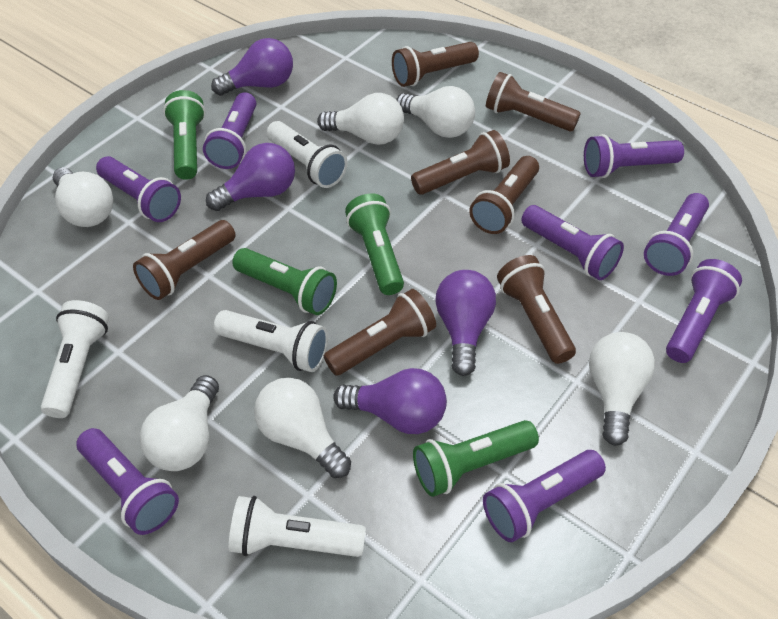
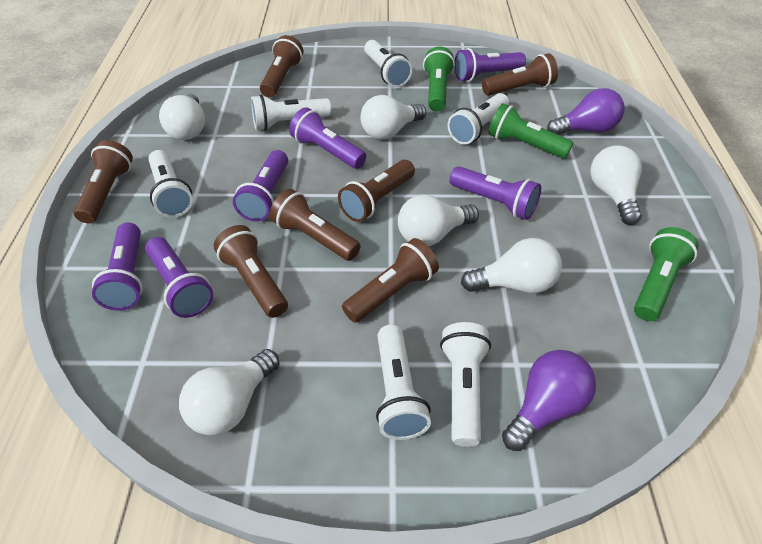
green flashlight: [163,90,206,180] [232,248,337,315] [345,193,404,295] [413,420,539,497] = 4 -> [423,47,455,112] [488,103,573,159] [634,227,698,321] = 3
purple flashlight: [76,428,179,535] [96,156,181,222] [203,92,256,169] [483,450,606,542] [521,205,624,280] [584,134,684,178] [644,193,709,276] [666,259,742,363] = 8 -> [92,222,143,311] [145,237,213,318] [233,150,288,222] [289,107,366,169] [449,166,541,220] [454,48,526,82] = 6
purple light bulb: [206,143,295,211] [211,38,293,96] [333,368,447,434] [435,270,496,376] = 4 -> [502,350,596,451] [547,88,625,135] = 2
white flashlight: [41,300,109,418] [214,310,328,372] [229,496,366,557] [266,121,347,188] = 4 -> [148,150,193,218] [251,95,331,131] [364,40,412,87] [376,325,431,440] [440,322,491,447] [448,93,509,145] = 6

